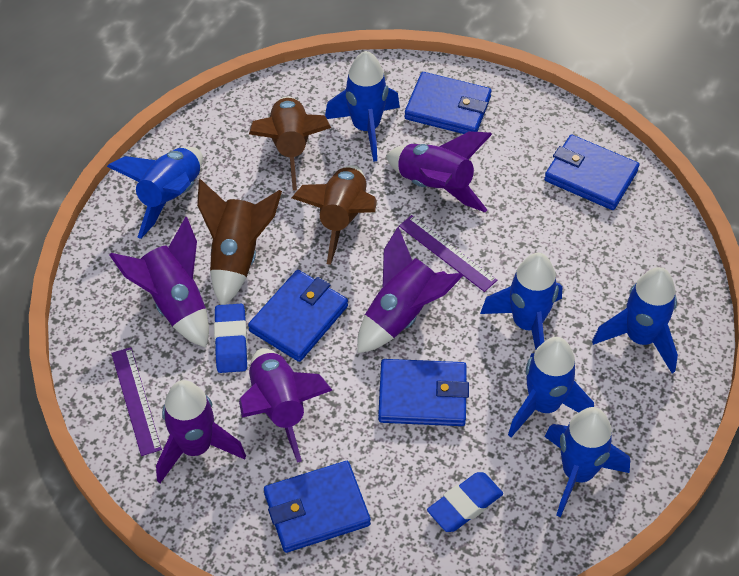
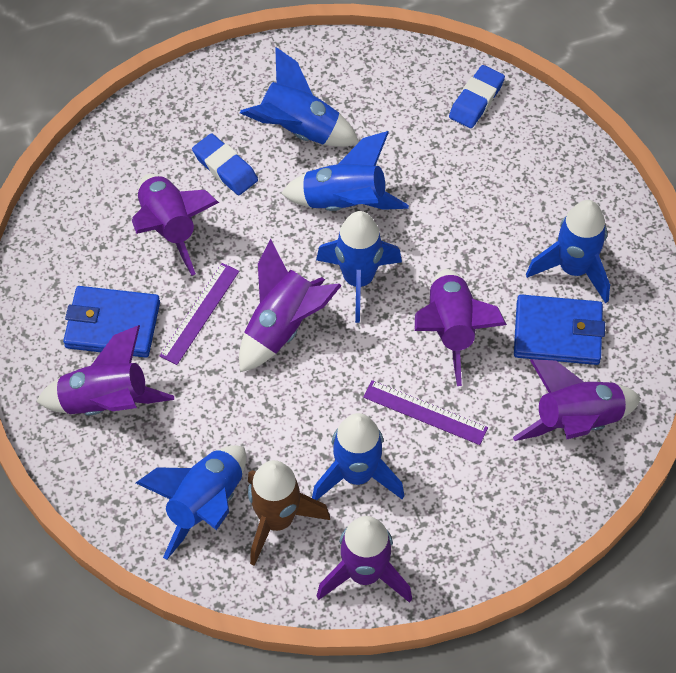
blue wallet: [248,270,348,362] [264,461,371,553] [378,359,469,426] [405,72,492,134] [544,135,639,210] = 5 -> [63,286,160,358] [514,294,605,365] = 2
brown rocket: [197,179,282,305] [249,96,331,191] [292,165,377,265] = 3 -> [248,460,330,566] = 1
purple rocket: [109,217,209,348] [156,380,246,483] [239,348,332,463] [357,226,464,353] [386,131,492,212] = 5 -> [36,325,174,415] [132,174,219,276] [239,239,342,372] [317,516,412,603] [415,269,507,386] [513,359,641,441] = 6

